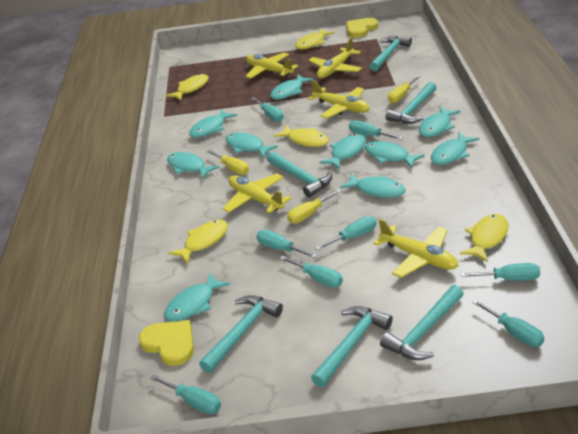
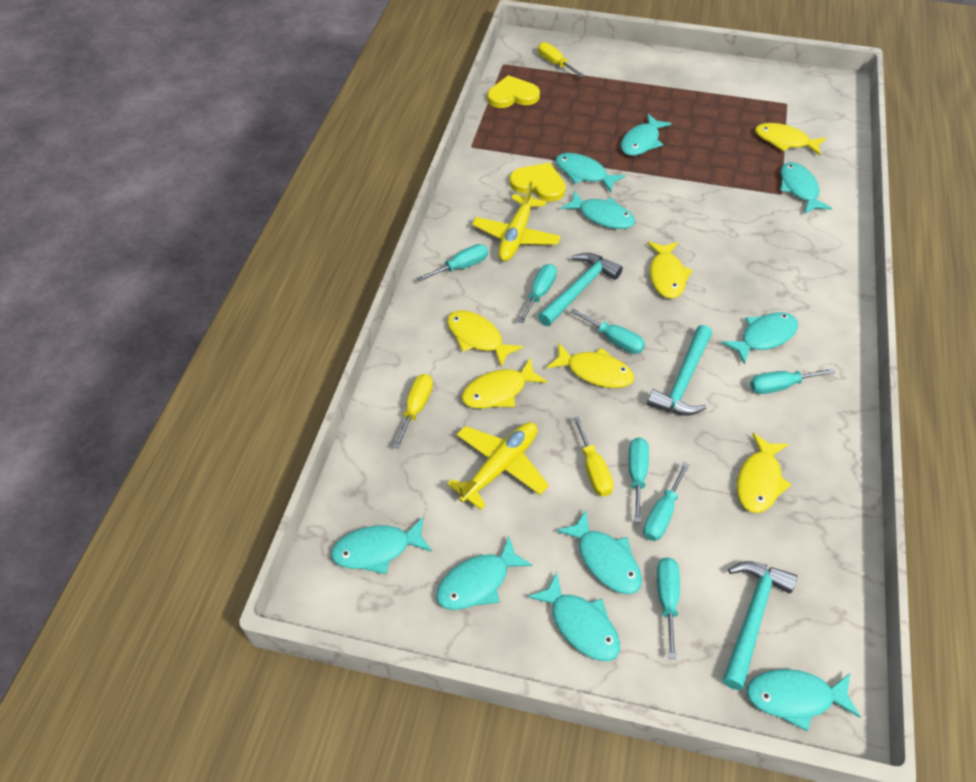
turquoise hammer: [199,295,283,373] [267,151,332,198] [311,306,393,387] [370,36,412,71] [380,285,464,360] [386,82,437,124] = 6 -> [538,253,623,326] [647,325,712,416] [723,561,797,690] = 3
turquoise screwdriver: [150,374,221,414] [251,97,284,122] [256,230,317,258] [280,256,343,287] [315,216,376,250] [349,121,403,140] [460,263,540,281] [472,299,544,347] = 8 -> [417,244,488,282] [518,264,557,323] [570,308,645,354] [629,438,649,523] [643,462,690,541] [657,557,680,659] [750,368,835,394] = 7
yellow fish: [166,74,209,101] [168,220,228,264] [274,125,329,147] [295,28,335,50] [460,214,509,262] = 5 -> [447,310,523,367] [462,359,548,408] [547,343,634,388] [647,242,692,299] [737,433,792,513] [755,123,826,155] = 6
yellow plane: [223,173,292,213] [245,52,298,79] [308,80,370,118] [309,37,362,78] [373,219,459,278] = 5 -> [447,422,549,510] [472,181,561,261] = 2

